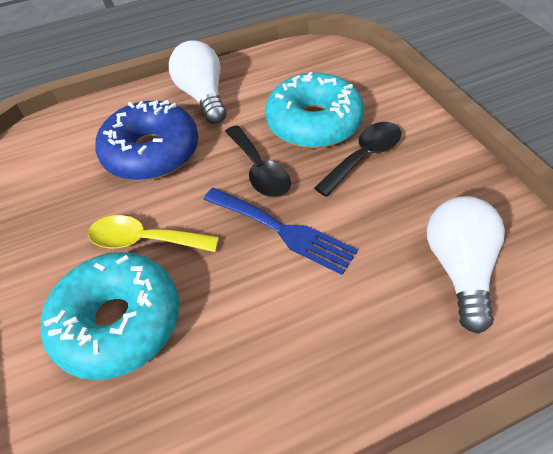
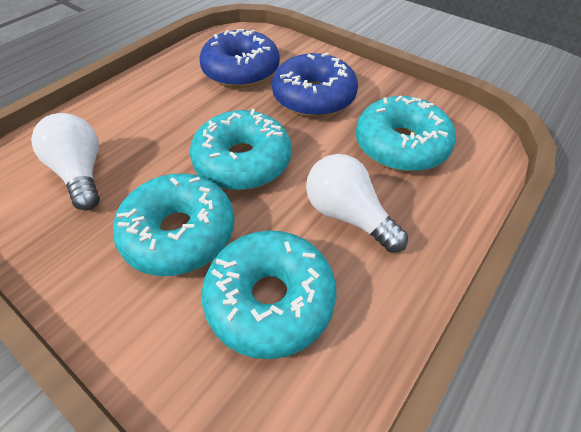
black spoon: [225,125,291,198] [314,122,401,197] = 2 -> none = 0
blue donut: [95,100,199,181] = 1 -> [199,29,280,88] [272,53,358,117] = 2
blue fork: [203,188,358,275] = 1 -> none = 0
turquoise donut: [41,252,179,380] [265,72,364,148] = 2 -> [113,173,234,276] [190,109,292,190] [202,231,336,359] [356,95,456,172] = 4
yellow spoon: [88,215,219,252] = 1 -> none = 0

